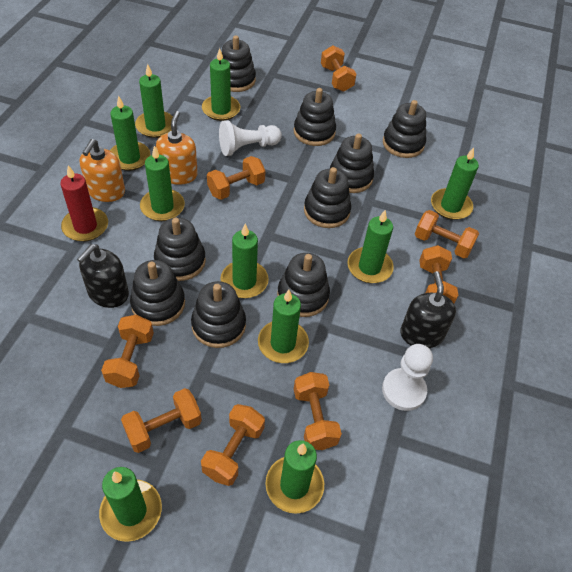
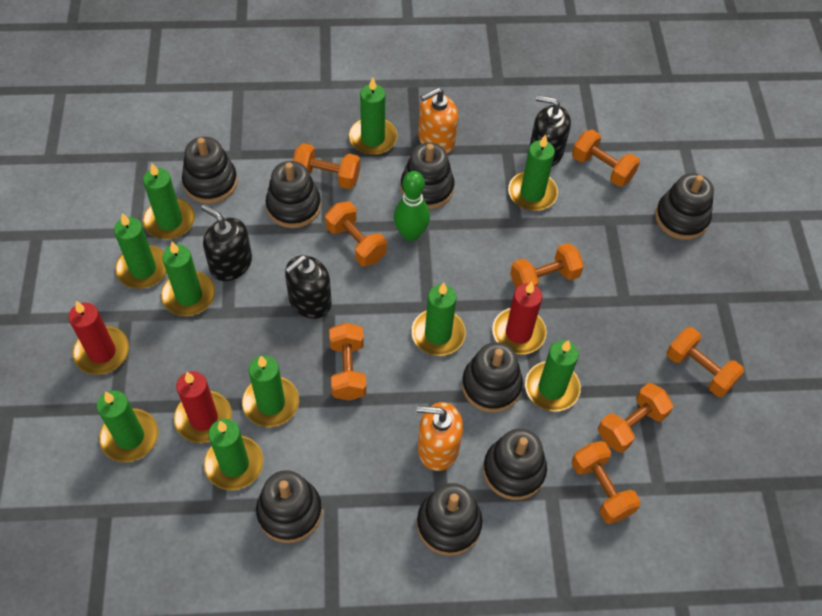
black soap dispenser: [77,244,129,308] [400,271,456,348] = 2 -> [201,204,252,281] [285,255,332,319] [529,95,571,166] = 3
black stacking toy: [130,260,185,326] [154,218,206,281] [191,281,246,348] [222,35,256,92] [277,253,330,317] [294,88,336,146] [304,167,351,228] [330,134,374,193] [383,100,426,158] = 9 -> [182,137,238,204] [256,470,322,543] [266,161,321,228] [401,143,454,209] [417,483,483,556] [462,342,523,413] [483,429,547,500] [655,173,714,240] = 8
green bowling pin: none = 0 -> [394,171,430,241] = 1
red candle: [60,165,108,242] = 1 -> [68,301,129,375] [174,371,232,443] [492,282,547,354] = 3
white pawn: [219,120,282,156] [382,344,433,411] = 2 -> none = 0

